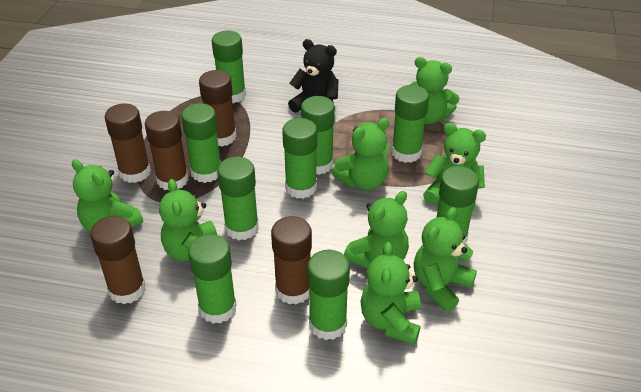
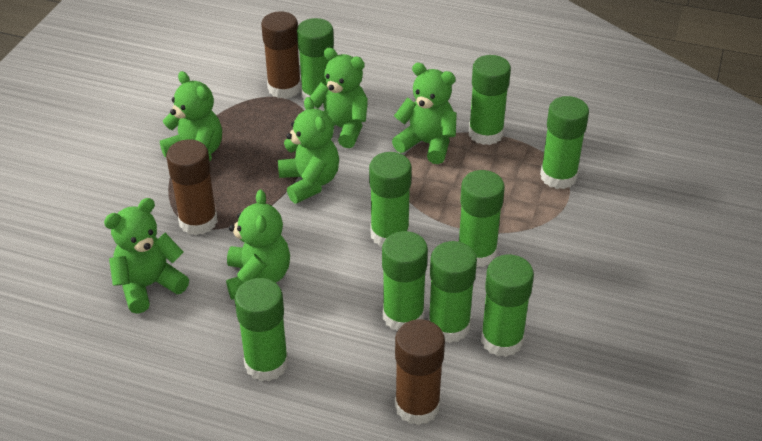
black teddy bear: [288,39,339,113] = 1 -> none = 0
brown glue stick: [90,216,146,304] [105,103,151,183] [145,111,189,190] [199,70,237,147] [271,216,312,305] = 5 -> [166,139,218,235] [261,11,301,99] [395,319,445,425] = 3
green teddy bear: [72,159,143,233] [159,179,217,261] [332,118,389,190] [344,191,409,269] [361,242,421,345] [410,57,460,124] [414,207,477,312] [423,123,486,212] = 8 -> [104,198,189,314] [160,71,222,161] [226,190,290,300] [278,97,339,204] [310,48,368,148] [392,63,457,164] = 6

